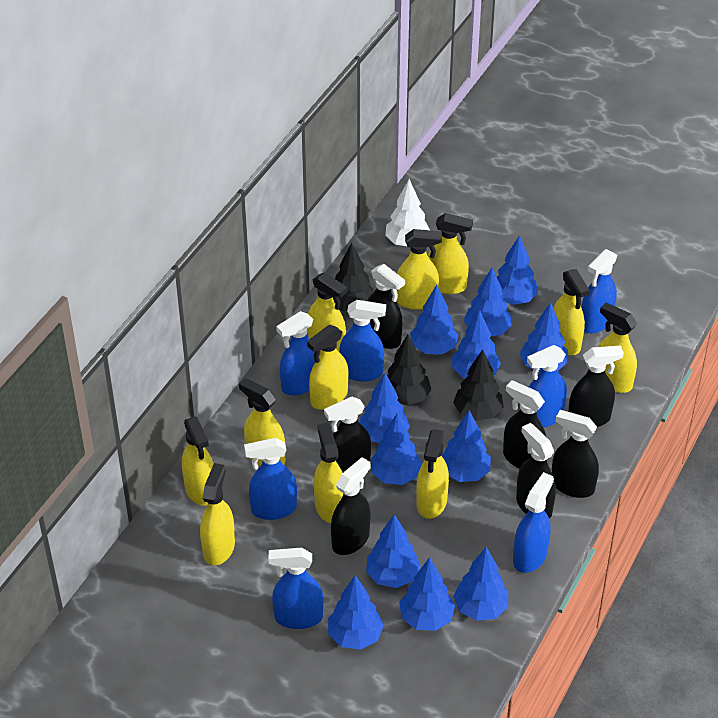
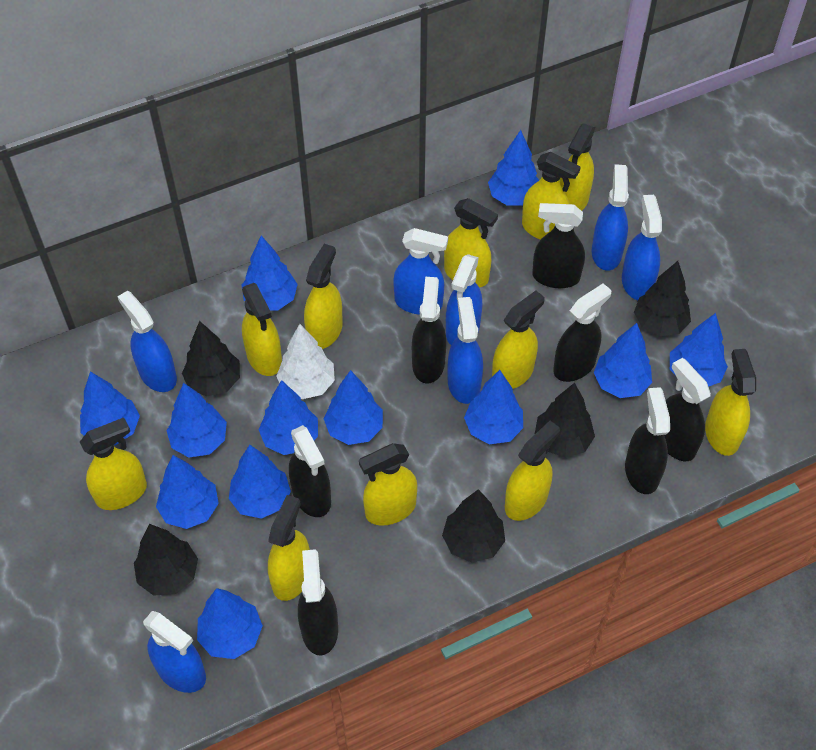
black tree: [333,243,374,311] [387,334,431,405] [453,349,504,421] = 3 -> [134,524,198,596] [182,321,240,397] [442,489,505,563] [534,383,595,458] [634,261,691,336] = 5

